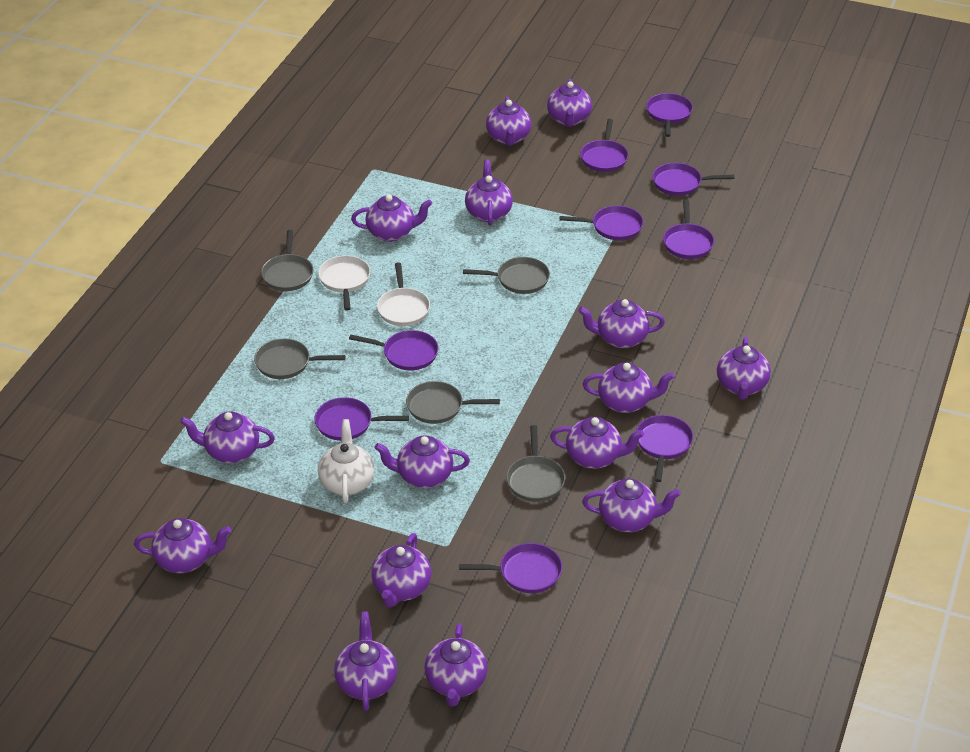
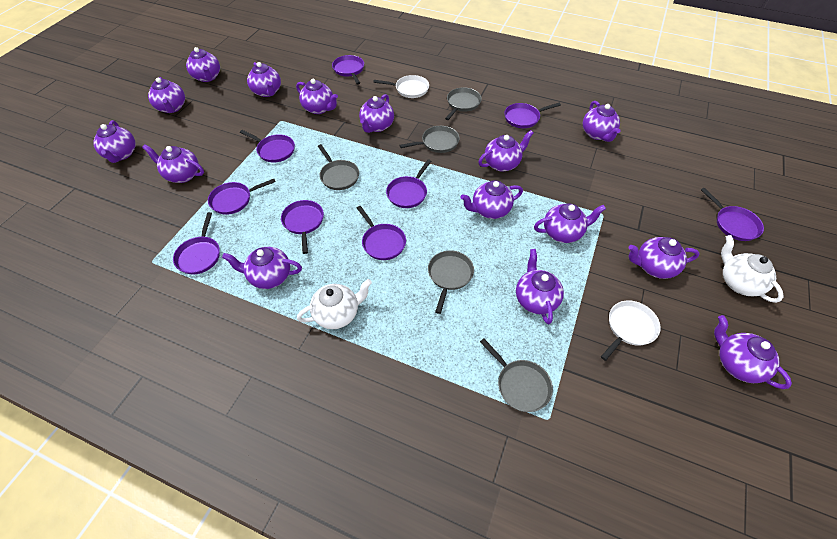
white teapot: [318,419,374,503] = 1 -> [297,279,372,329] [721,235,784,303] = 2

